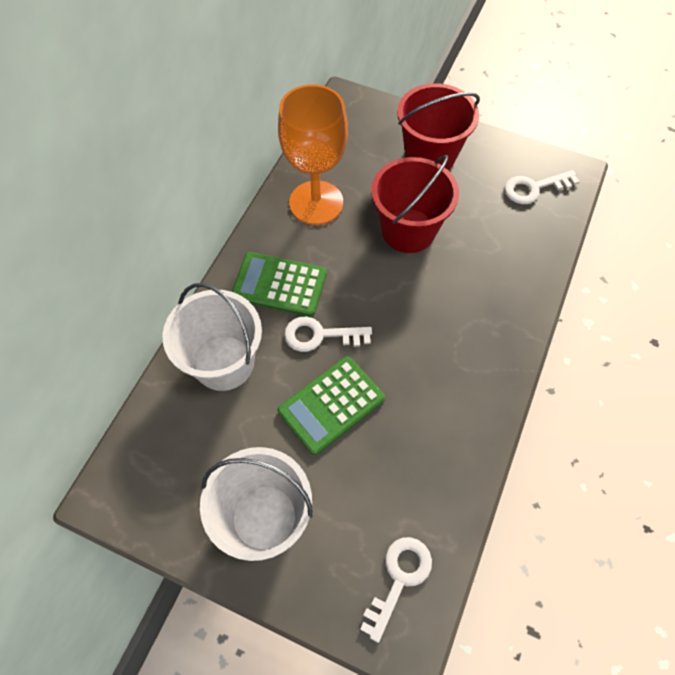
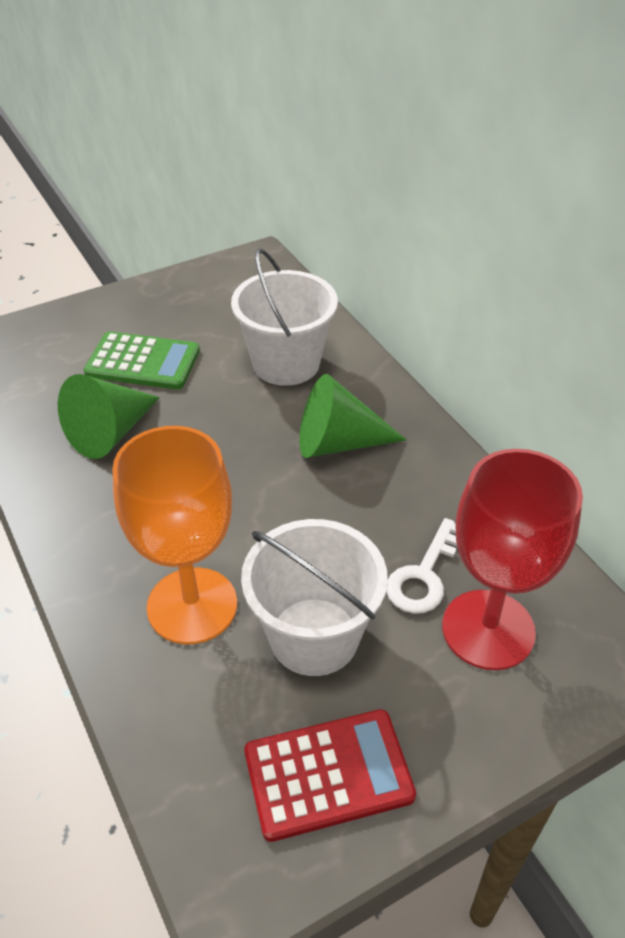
green calculator: [232,252,327,317] [277,356,385,455] = 2 -> [84,331,200,389] = 1
green cone: none = 0 -> [58,374,160,459] [299,374,407,458] = 2
red bucket: [371,155,459,253] [397,83,480,170] = 2 -> none = 0
red calculator: none = 0 -> [244,709,416,842] = 1
red goblet: none = 0 -> [442,449,583,670] = 1
white key: [284,316,372,352] [360,537,432,643] [505,170,580,204] = 3 -> [386,518,457,614] = 1

